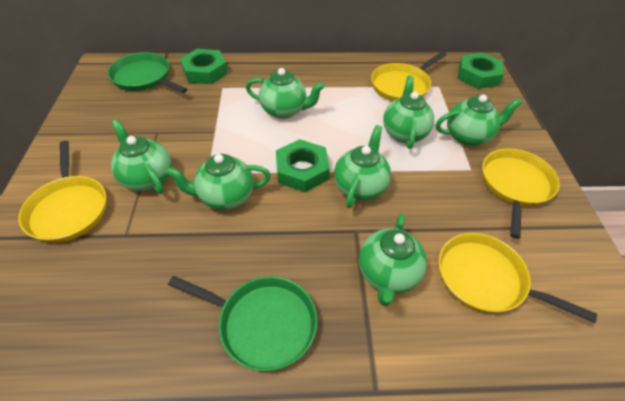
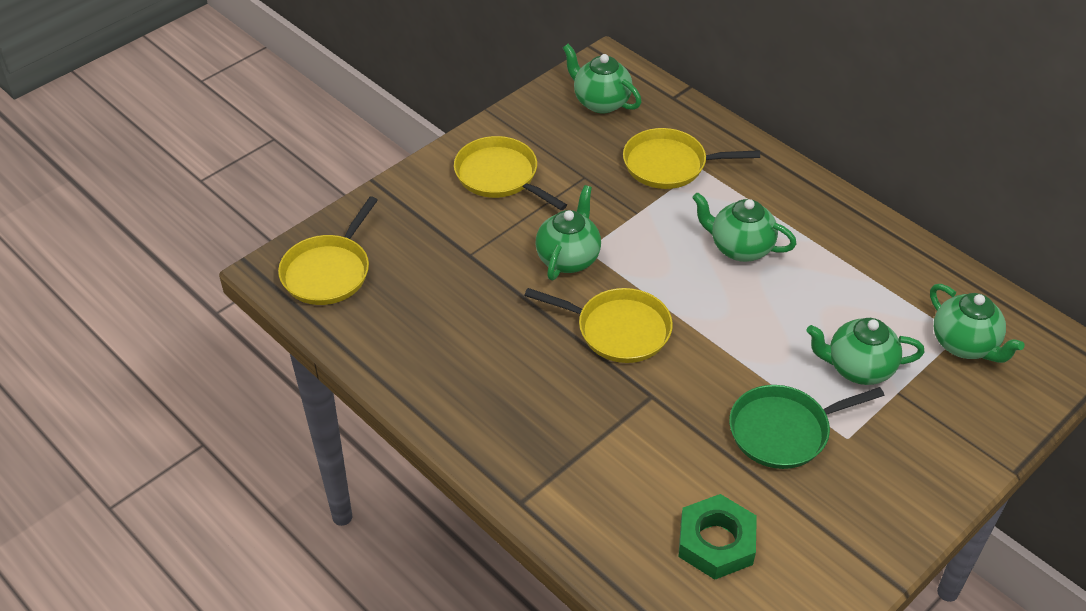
green nut: [180,49,228,84] [276,139,330,192] [458,52,504,89] = 3 -> [678,494,757,580] = 1
green pan: [108,52,187,93] [168,276,318,371] = 2 -> [729,385,884,469] = 1
green teapot: [111,120,172,194] [165,154,271,210] [246,68,325,119] [334,125,391,208] [359,214,427,306] [383,76,434,149] [436,94,522,146] = 7 -> [535,185,601,280] [563,44,642,114] [692,193,797,262] [807,318,925,385] [930,284,1025,363] = 5

